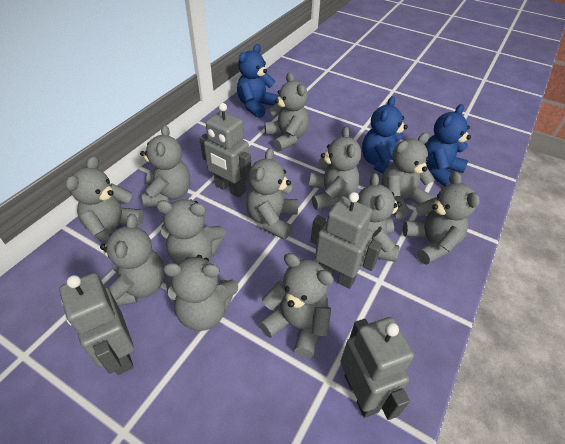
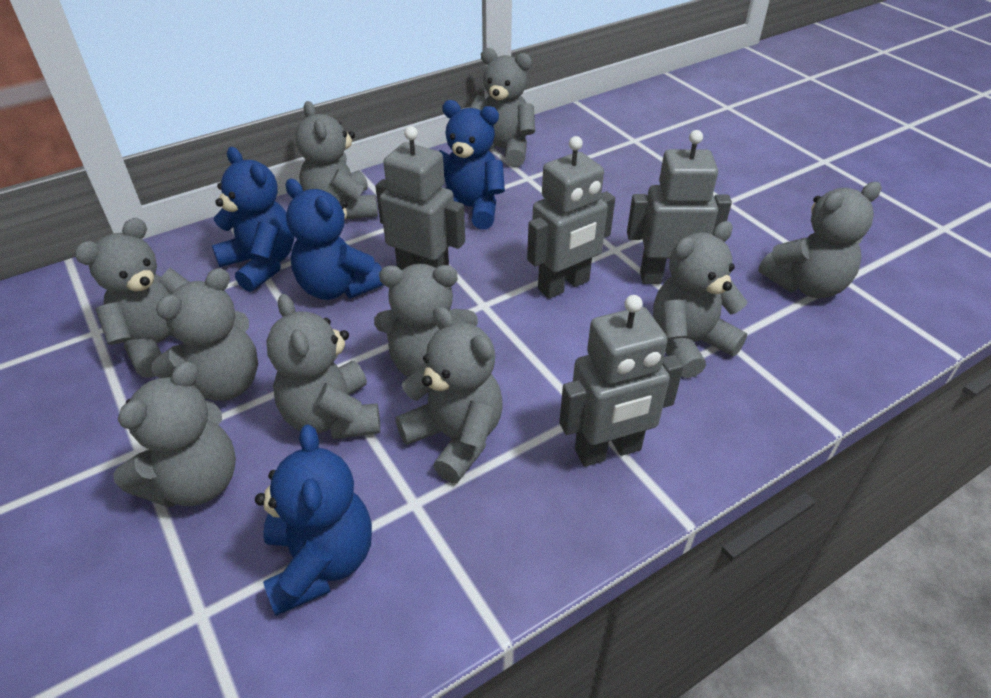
blue teddy bear: [237,44,279,118] [362,96,408,174] [424,104,471,186] = 3 -> [212,147,294,292] [255,425,372,616] [286,179,384,300] [439,100,505,229] = 4
grey teddy bear: [66,156,144,244] [100,214,165,306] [140,125,190,209] [156,199,225,265] [163,255,238,331] [246,148,298,239] [259,253,334,358] [264,72,309,151] [309,126,361,210] [357,173,402,262] [381,133,434,219] [403,172,480,265] = 12 -> [74,218,189,378] [114,362,236,508] [152,268,258,401] [266,294,380,439] [296,101,378,220] [374,264,478,377] [395,306,503,483] [469,48,535,167] [653,221,748,378] [758,182,882,298] = 10

